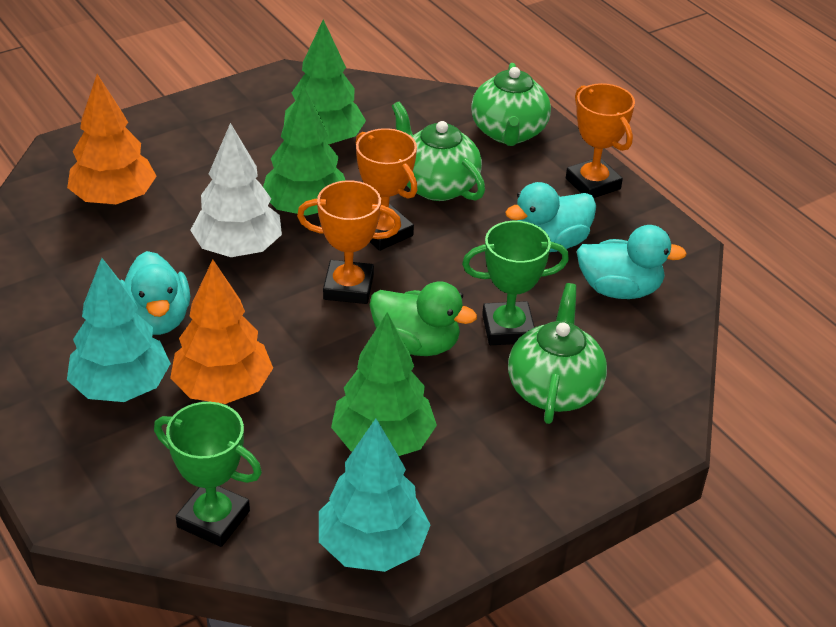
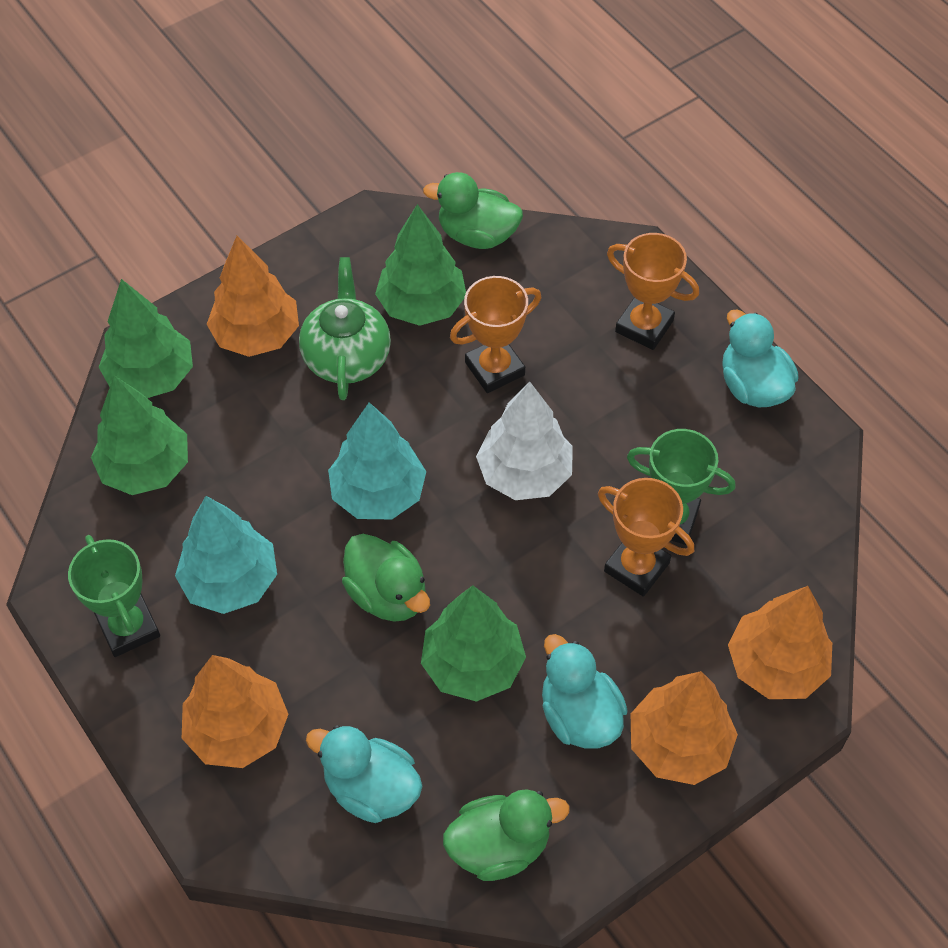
green duck: [370,281,477,356] = 1 -> [342,534,430,622] [423,172,523,249] [443,789,570,881] = 3
green teapot: [392,101,485,201] [471,63,551,146] [508,283,607,424] = 3 -> [299,257,391,400] = 1
green tree: [263,85,346,216] [284,19,366,145] [331,312,437,456] = 3 -> [91,376,188,495] [99,279,193,398] [375,204,466,326] [421,585,526,702] = 4
orange tree: [67,74,157,205] [170,259,273,404] = 2 -> [182,655,288,768] [207,236,299,357] [631,671,738,785] [728,586,832,699] = 4

